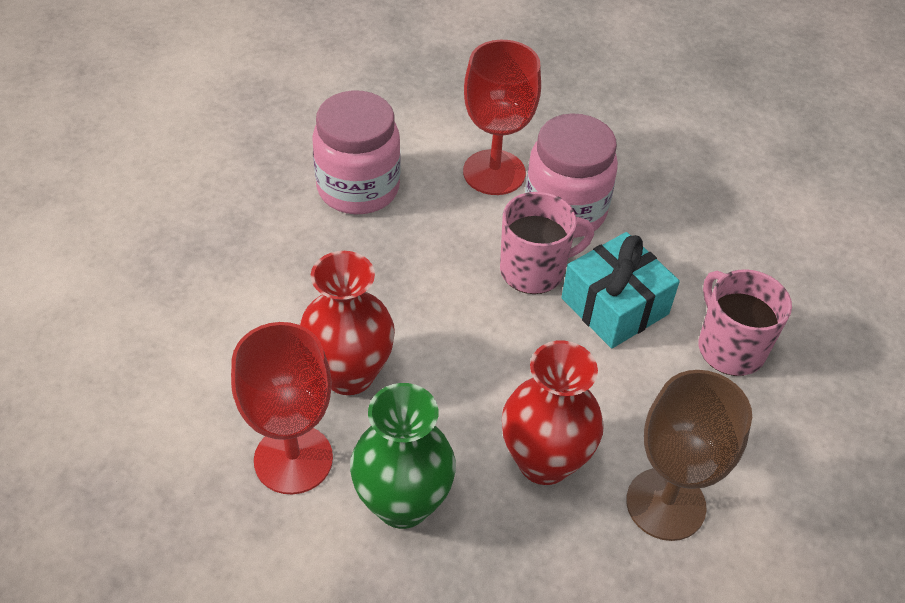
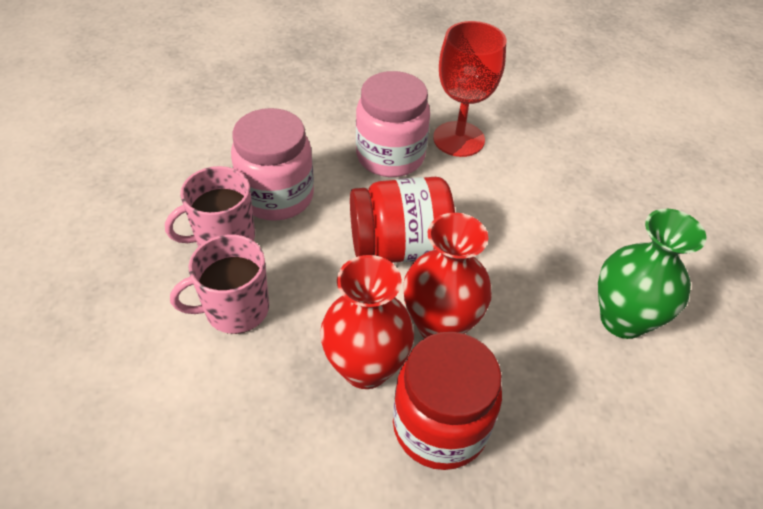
brown goblet: [626,370,752,541] = 1 -> none = 0
red goblet: [231,322,333,494] [463,40,541,195] = 2 -> [433,21,506,157] = 1
red jar: none = 0 -> [350,177,455,263] [393,332,502,470] = 2
turquoise gift: [561,232,680,349] = 1 -> none = 0

